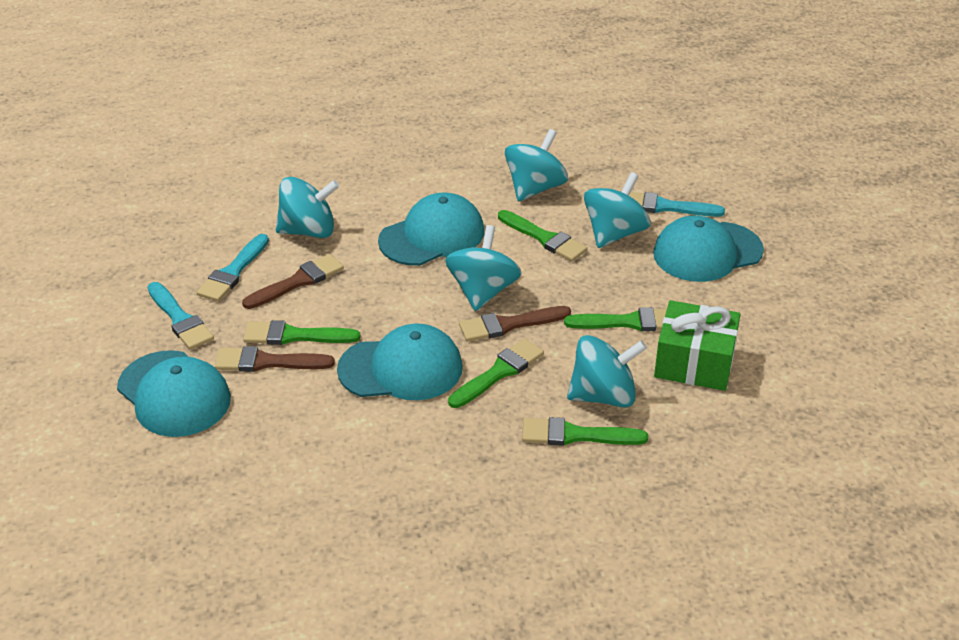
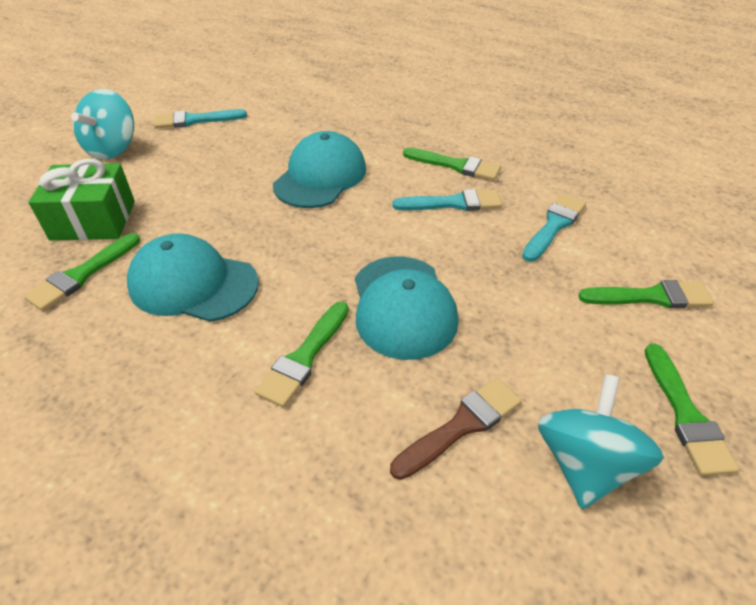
brown brush: [215,346,335,372] [242,254,344,309] [459,306,571,342] = 3 -> [390,378,522,480] = 1
turquoise cap: [117,350,231,437] [337,323,463,400] [378,193,484,266] [653,216,764,282] = 4 -> [127,233,259,322] [273,131,366,208] [355,256,458,360] = 3
turquoise spinning top: [276,177,339,238] [445,225,521,311] [505,129,568,201] [567,335,647,407] [584,172,651,248] = 5 -> [71,89,134,160] [538,374,664,509] = 2

